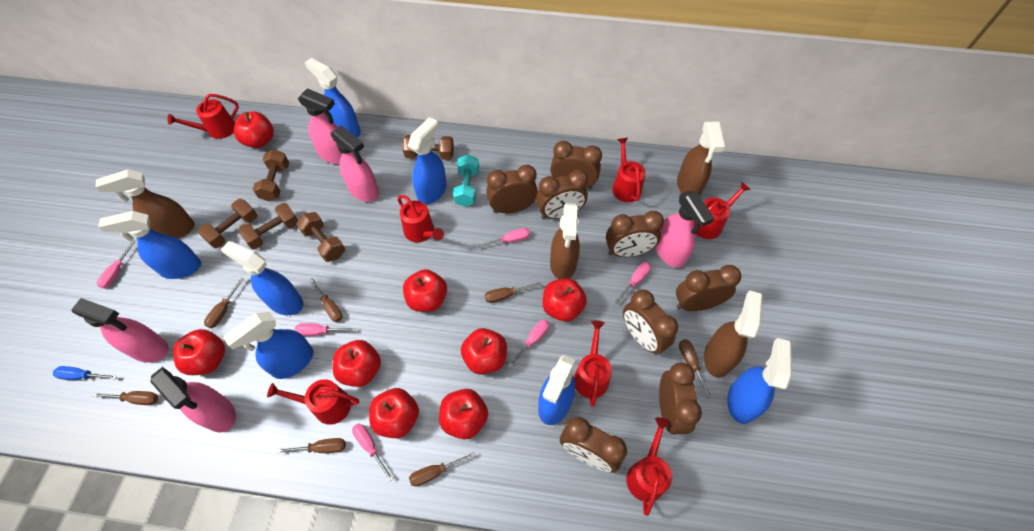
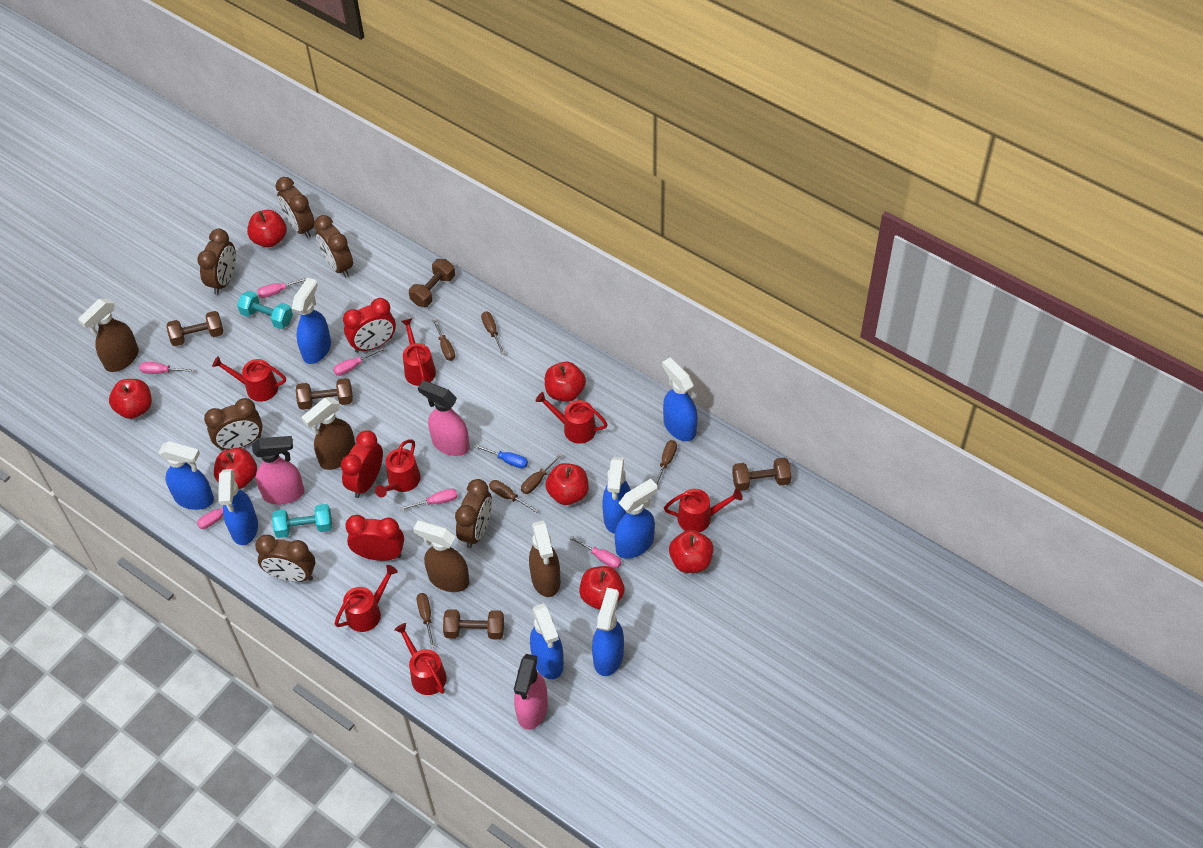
blue spray bottle: [98,211,201,279] [221,241,303,315] [223,312,313,379] [304,58,360,138] [408,117,447,205] [538,355,576,425] [727,338,792,424] = 7 -> [158,441,214,510] [218,469,258,545] [292,277,331,364] [530,603,564,679] [592,588,624,676] [602,457,631,533] [615,479,657,559] [662,357,698,441] = 8
brown clock: [486,165,538,213] [536,170,588,219] [550,141,602,189] [560,417,627,473] [606,211,664,257] [623,290,678,354] [659,363,702,435] [676,265,741,311] = 8 -> [197,229,236,295] [204,398,263,451] [255,535,315,582] [275,177,314,238] [314,215,353,277] [455,479,492,548] = 6
brown screwdriver: [92,391,158,405] [204,277,245,328] [277,438,346,453] [309,277,343,322] [409,452,475,486] [485,282,541,303] [679,339,712,399] = 7 -> [416,593,435,648] [432,318,455,361] [481,312,505,354] [489,480,539,513] [521,453,563,494] [656,440,677,486] = 6
pink spray bottle: [71,298,169,362] [151,367,236,433] [298,88,342,164] [331,125,379,202] [655,191,714,268] = 5 -> [252,436,304,505] [418,380,470,456] [514,654,548,730] = 3
red apple: [173,329,225,375] [234,111,274,148] [333,340,381,387] [369,388,419,438] [403,269,447,312] [439,389,488,439] [461,328,507,375] [543,278,587,322] = 8 -> [109,379,152,419] [214,448,257,489] [247,210,287,247] [545,362,586,402] [545,463,589,505] [579,566,624,610] [669,530,714,573] = 7
red clock: none = 0 -> [341,430,383,498] [343,298,396,353] [345,515,404,561] = 3
turquoise dumbbell: [453,155,479,207] = 1 -> [237,291,293,329] [272,504,332,538] = 2

